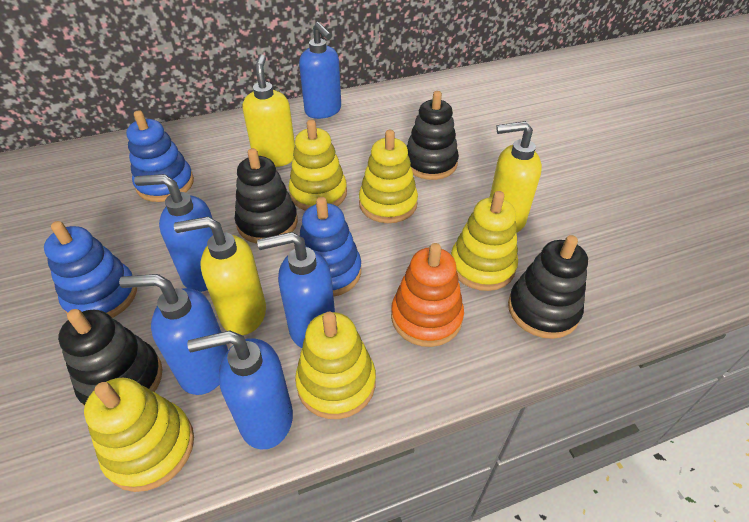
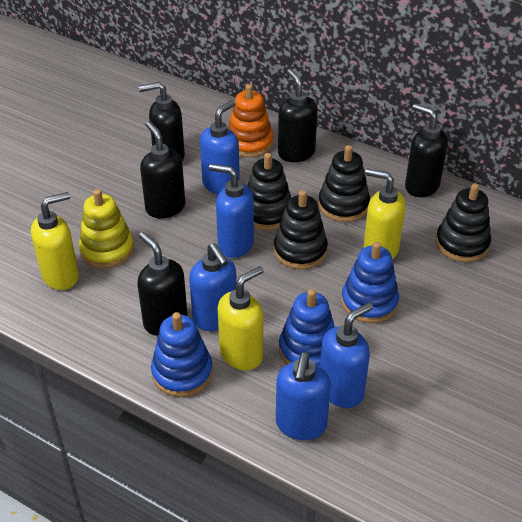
black soap dispenser: none = 0 -> [137,232,187,336] [139,82,185,161] [140,121,185,218] [278,69,318,162] [405,104,448,197] = 5
yellow stacking toy: [84,378,194,492] [289,120,347,211] [295,312,376,419] [359,130,418,223] [451,191,518,291] = 5 -> [79,189,134,268] = 1

